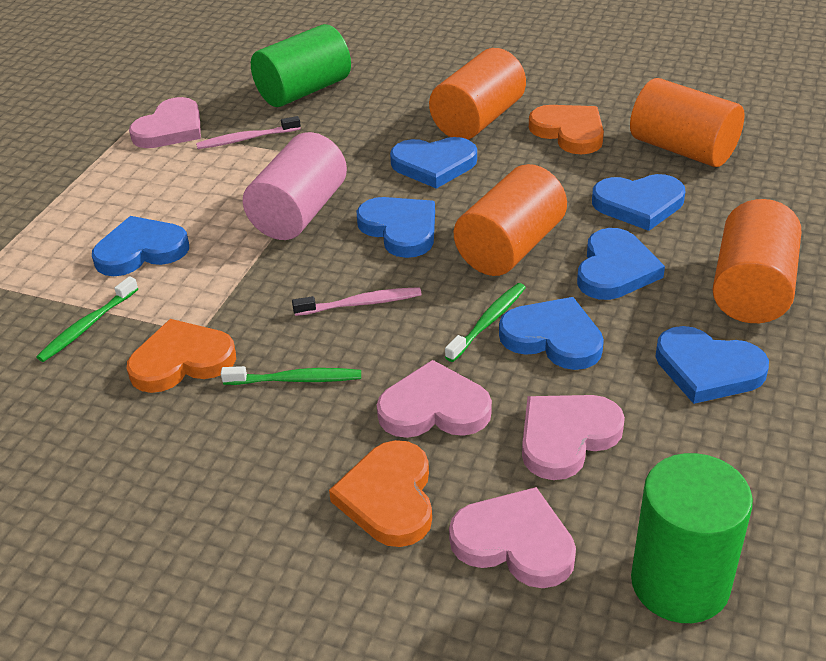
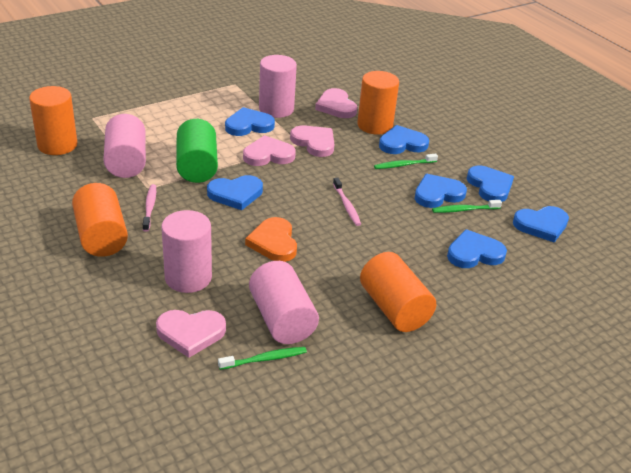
green cylinder: [251,24,351,107] [631,453,753,623] = 2 -> [176,119,218,183] = 1
orange heart: [127,319,236,393] [329,440,432,547] [529,105,604,154] = 3 -> [245,217,297,262] = 1
pink cylinder: [243,132,347,240] = 1 -> [103,114,146,178] [161,210,212,293] [249,261,319,344] [259,55,297,118] = 4

